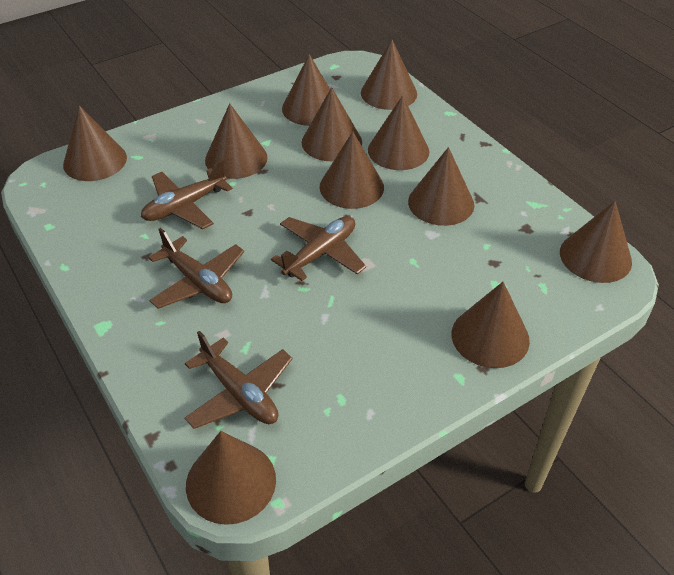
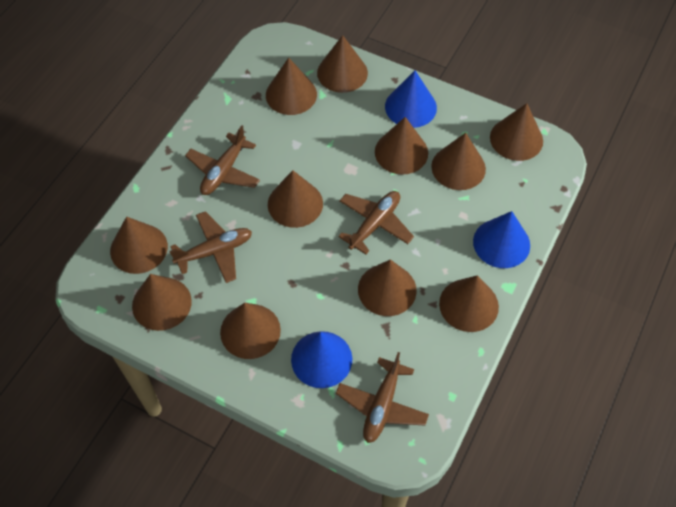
blue cone: none = 0 -> [291,331,352,388] [385,70,437,128] [473,211,530,268] = 3

